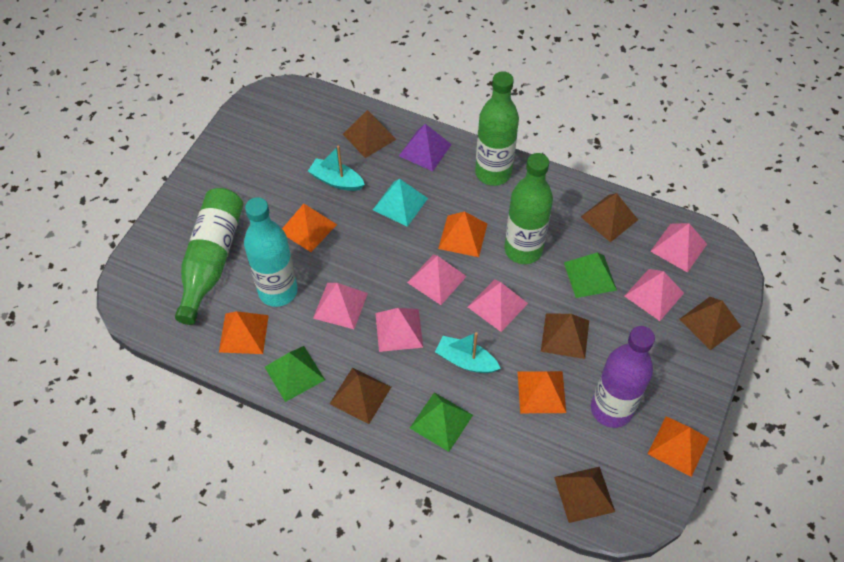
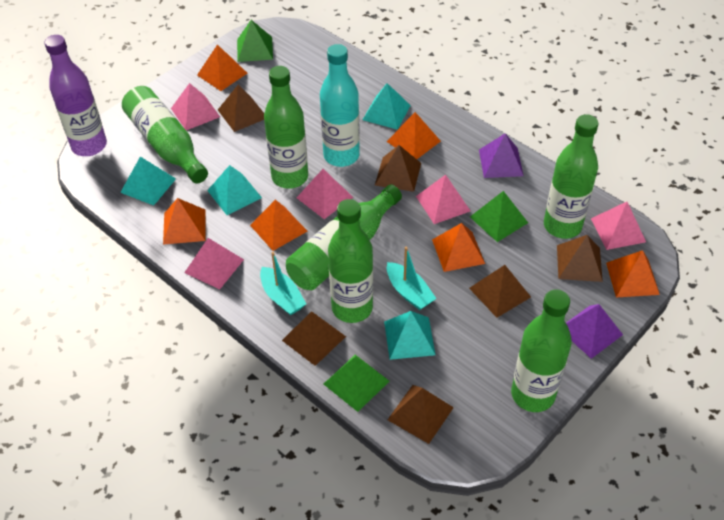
green bottle: [175,188,243,325] [475,71,519,186] [504,153,553,264] = 3 -> [122,86,208,184] [264,66,308,189] [286,184,402,290] [328,199,373,323] [511,289,572,412] [544,114,598,239] = 6
orange pyramid: [219,311,269,354] [282,204,337,252] [438,211,487,257] [518,371,566,413] [647,416,709,477] = 5 -> [163,198,205,245] [197,44,248,91] [250,200,307,251] [387,112,441,159] [432,223,485,272] [606,250,660,297] = 6
pink pyramid: [313,283,368,329] [375,308,423,352] [407,254,467,305] [468,279,528,332] [625,269,684,321] [650,223,707,273] = 6 -> [171,83,220,130] [184,238,244,289] [297,169,353,219] [416,175,470,224] [591,202,646,250] = 5
purple pyramid: [399,124,452,171] = 1 -> [479,133,524,178] [566,304,623,359] = 2
turquoise pyramid: [373,179,428,227] = 1 -> [120,157,176,206] [207,165,262,215] [363,83,411,130] [384,311,436,360] = 4

